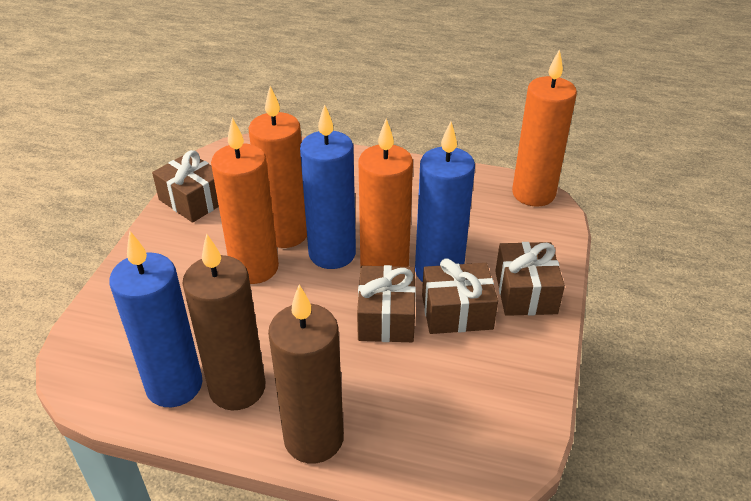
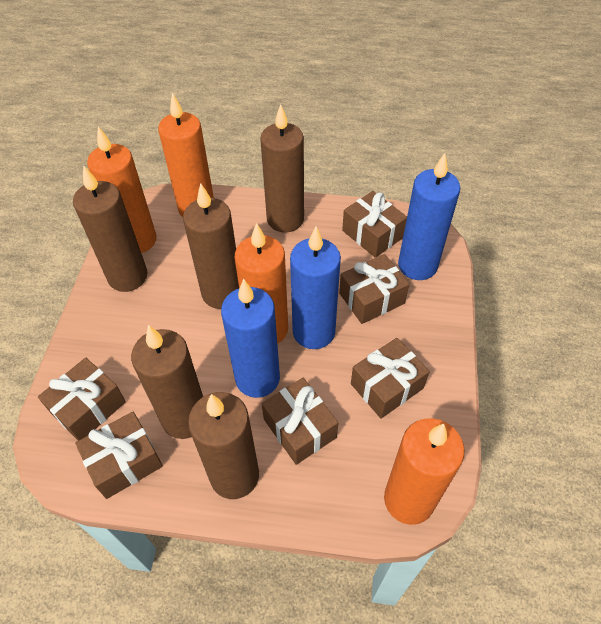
brown candle: [182,233,265,410] [268,285,344,463] = 2 -> [73,165,148,292] [131,325,203,439] [183,183,239,309] [188,392,259,499] [260,104,304,233] = 5
brown gift: [152,150,219,223] [357,265,416,342] [422,258,498,334] [495,242,565,316] = 4 -> [38,357,126,441] [75,412,163,499] [262,378,338,465] [339,254,409,324] [342,191,407,258] [351,338,430,419] = 6

